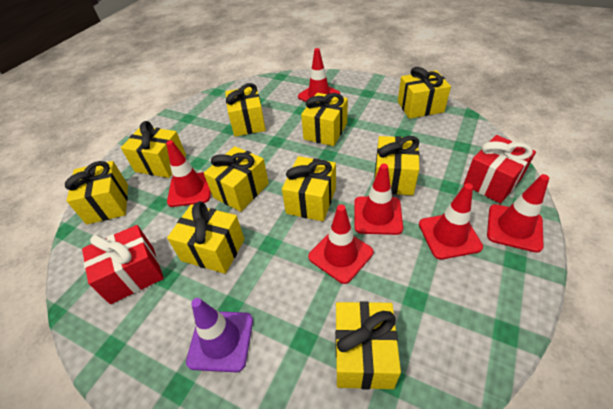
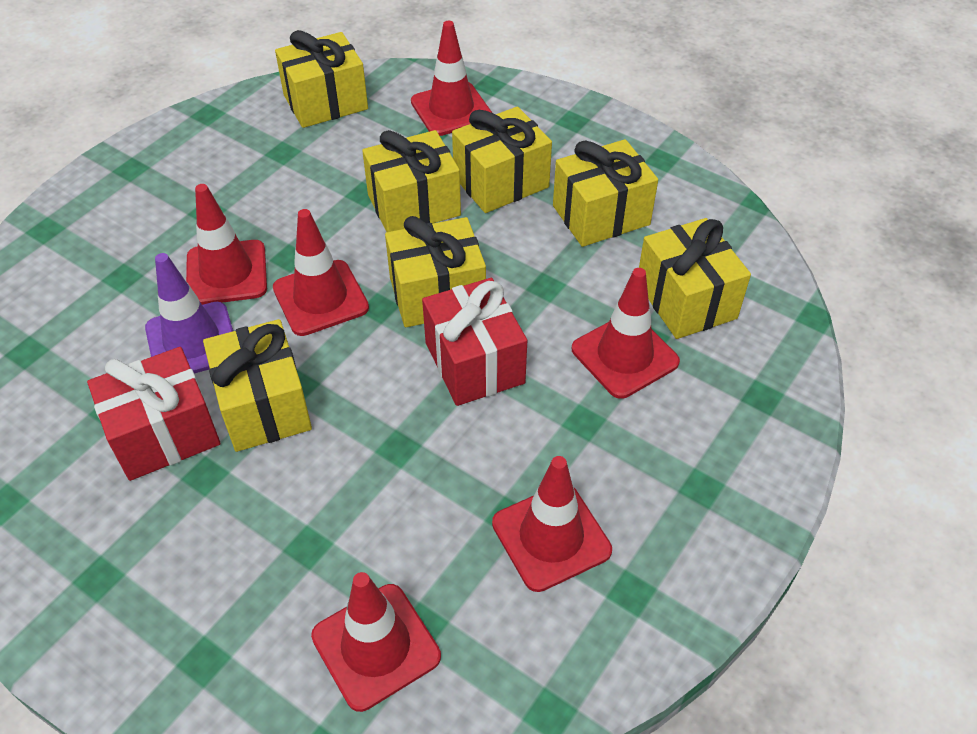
yellow gift: [65,161,128,225] [121,121,186,178] [167,201,244,274] [204,146,269,212] [225,83,266,137] [282,156,336,221] [301,93,348,146] [335,301,401,390] [374,136,420,196] [398,67,451,119] = 10 -> [203,319,312,452] [275,30,368,128] [362,130,461,232] [385,216,486,327] [452,107,552,213] [553,139,658,247] [639,218,751,339] = 7

